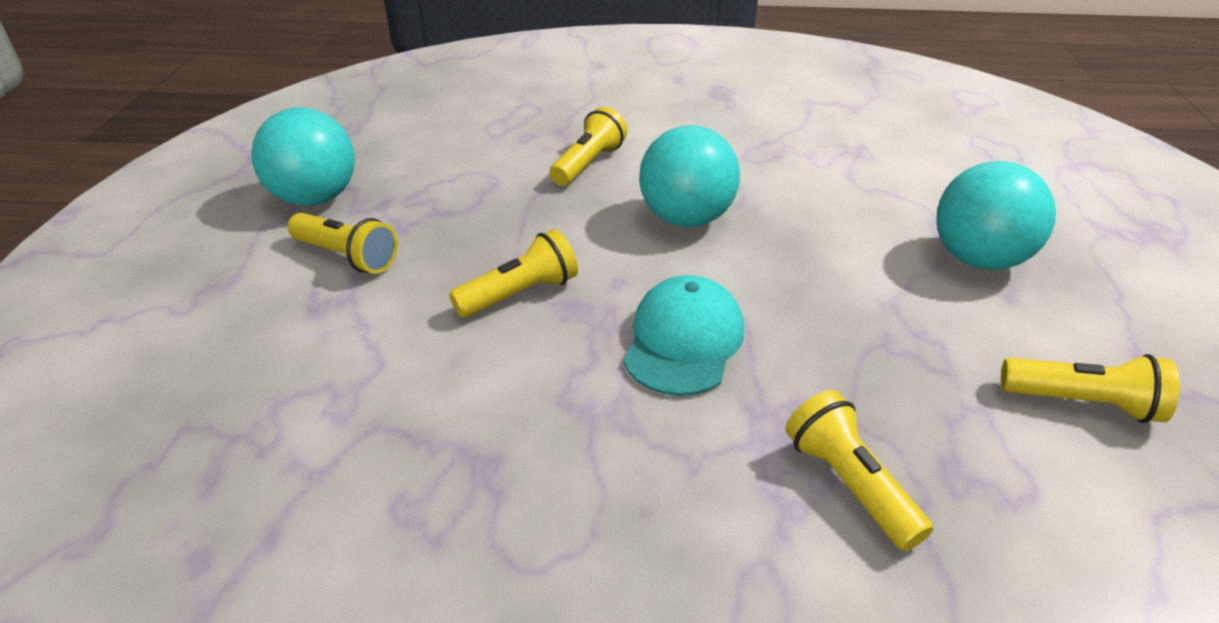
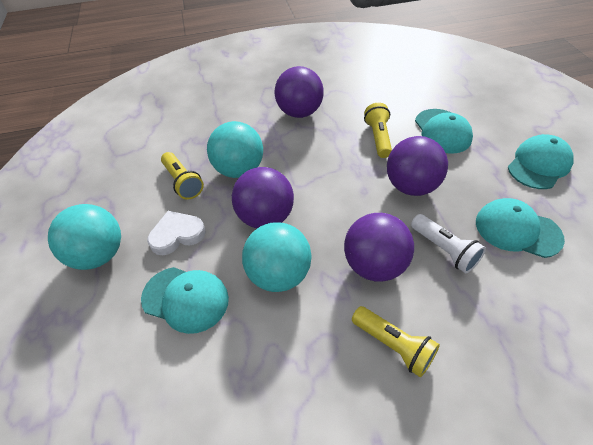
purple ball: none = 0 -> [232,167,294,228] [275,66,324,118] [344,213,414,282] [387,136,448,196] = 4
turquoise cap: [624,275,744,396] = 1 -> [141,267,229,334] [415,109,473,154] [476,198,565,258] [508,134,574,189] = 4
white flashlight: none = 0 -> [411,214,486,273] = 1
white heart: none = 0 -> [147,211,206,255] = 1
yellow flashlight: [288,213,398,274] [449,229,578,318] [550,107,627,186] [785,390,933,551] [1001,354,1180,423] = 5 -> [161,152,204,200] [352,306,440,378] [364,103,392,158] = 3

